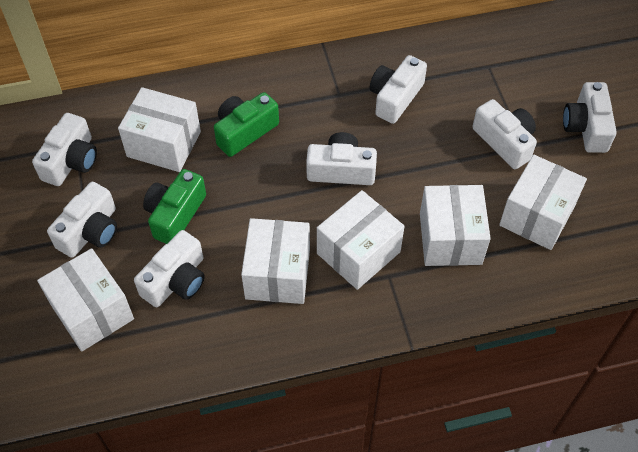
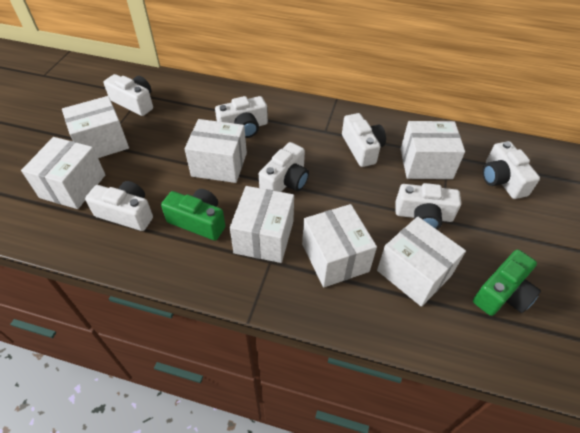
white box: [37,248,134,352] [118,87,201,172] [241,218,310,304] [317,190,405,290] [420,185,491,266] [499,155,587,250] = 6 -> [21,137,105,209] [62,96,129,158] [185,119,247,183] [230,186,294,263] [302,204,377,287] [377,217,466,307] [400,121,465,179] = 7

